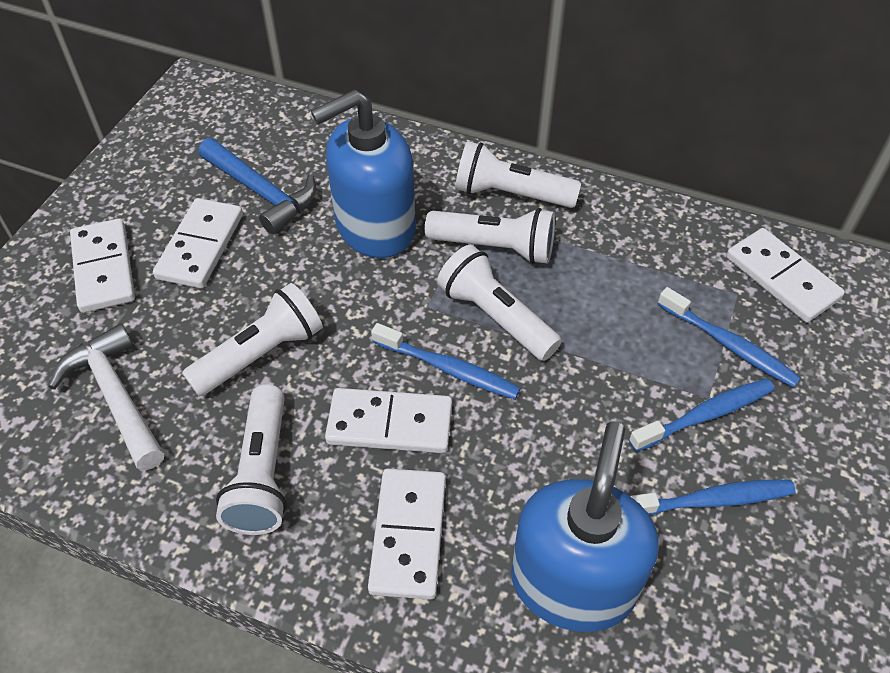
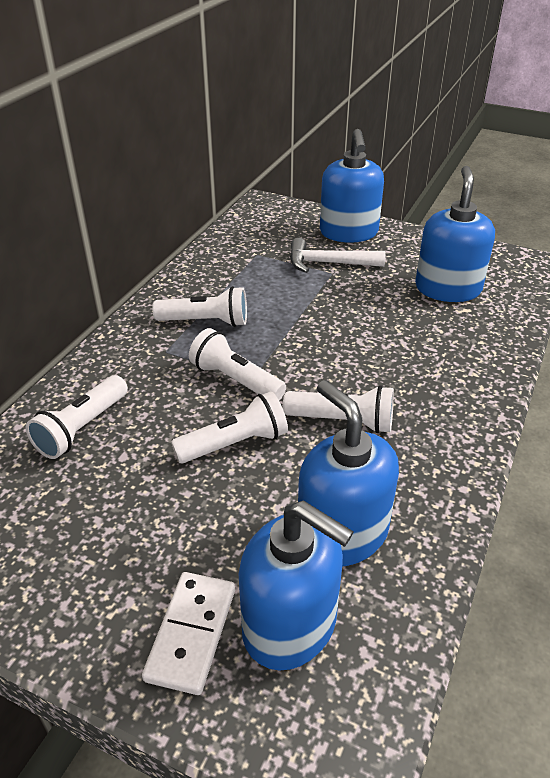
blue hammer: [198,138,316,235] = 1 -> none = 0
blue soap dispenser: [311,89,416,258] [511,421,658,632] = 2 -> [239,501,354,671] [298,380,399,566] [320,129,384,243] [415,166,495,302] = 4
blue toothbrush: [371,323,521,399] [629,378,774,452] [630,480,796,515] [658,287,801,388] = 4 -> none = 0
white domino: [70,218,135,313] [153,198,243,288] [325,388,452,453] [368,469,446,600] [726,228,845,323] = 5 -> [142,572,235,695] = 1

